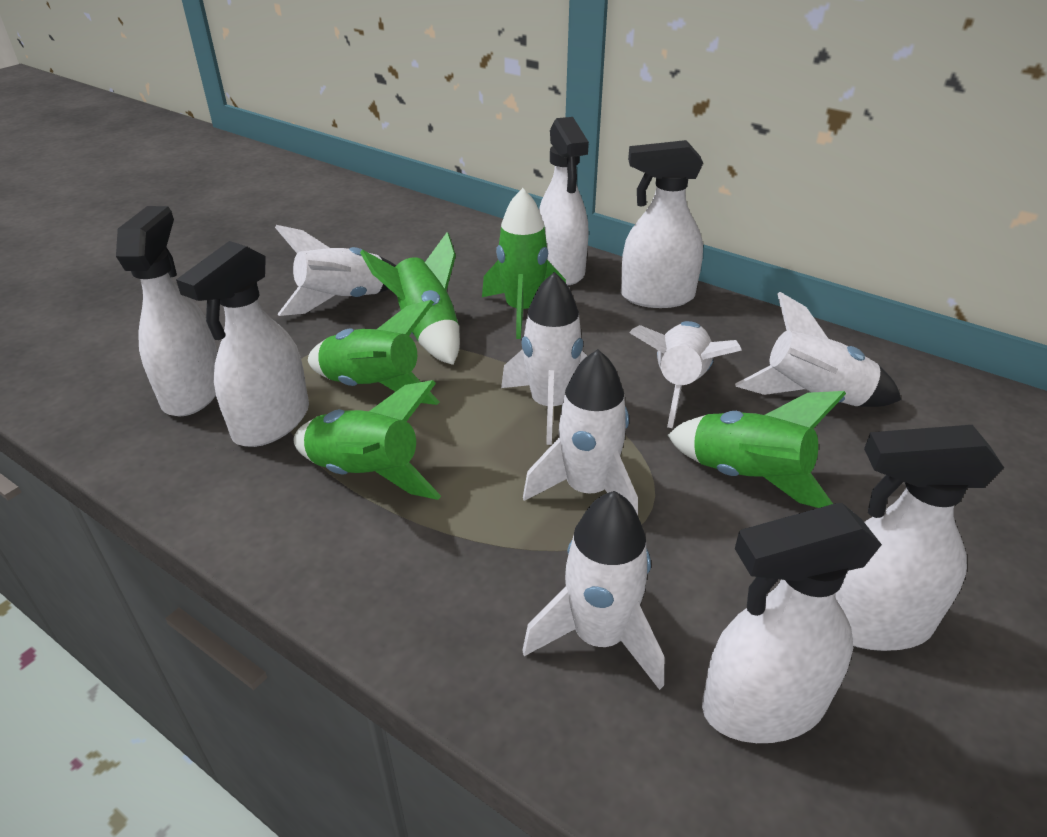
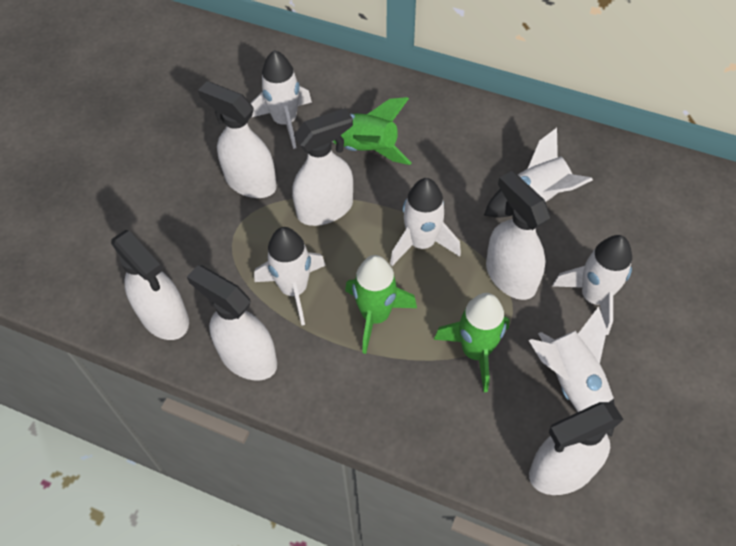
green rocket: [294,380,441,500] [308,300,440,405] [360,232,460,365] [482,188,566,339] [668,391,846,508] = 5 -> [332,97,411,165] [345,255,417,354] [434,293,510,392] = 3

